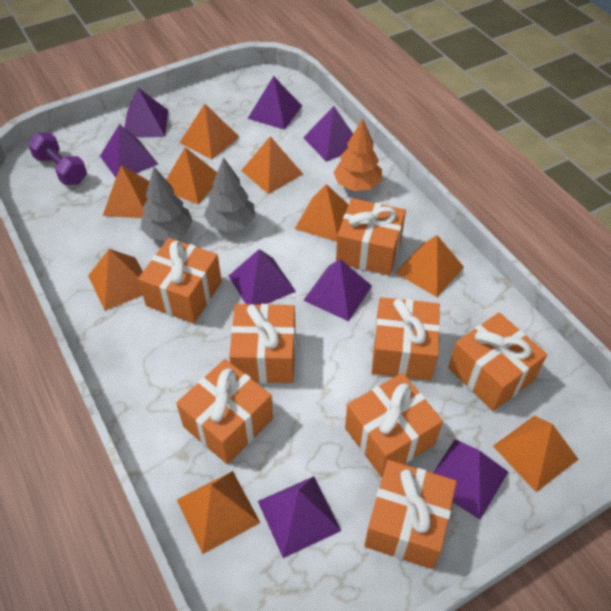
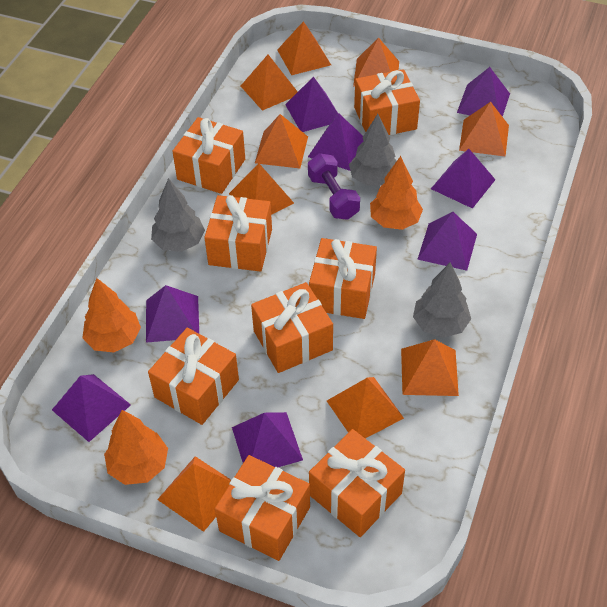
grey tree: [140,167,193,241] [204,157,255,232] = 2 -> [151,178,205,252] [349,114,397,186] [413,263,471,338] = 3
orange tree: [333,118,382,191] = 1 -> [82,278,141,353] [104,410,168,485] [370,156,423,230] = 3

